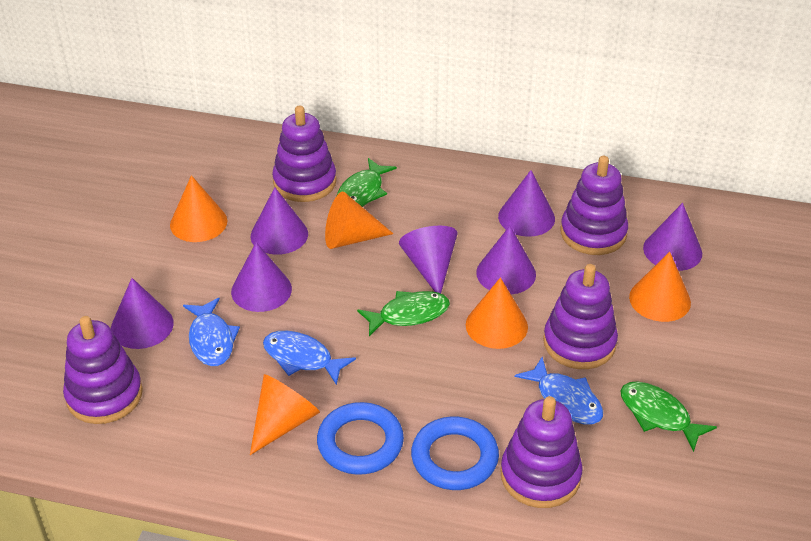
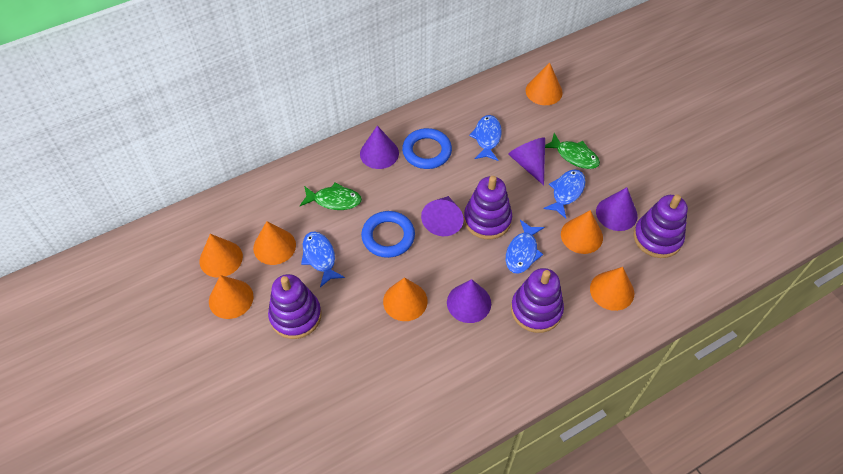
blue fish: [183,298,240,366] [263,331,356,385] [515,357,603,425] = 3 -> [301,231,345,287] [469,115,502,161] [506,220,544,274] [543,169,585,219] = 4
green fish: [337,158,397,207] [357,291,450,336] [620,381,717,452] = 3 -> [300,182,362,210] [545,133,600,169] = 2
orange cone: [170,175,227,242] [250,374,320,455] [325,192,394,249] [466,277,528,349] [629,252,691,322] = 5 -> [199,234,243,278] [209,275,254,319] [253,221,296,265] [383,277,428,321] [526,62,563,105] [561,210,603,254] [590,267,634,311] = 7
purple cone: [111,278,174,349] [231,242,292,312] [251,187,308,255] [399,226,458,293] [476,226,536,294] [498,170,555,237] [643,203,702,271] = 7 -> [360,126,399,169] [421,196,464,236] [447,279,491,323] [508,137,545,185] [596,187,638,231] = 5
purple stacking toy: [63,316,143,424] [272,106,337,202] [500,396,583,508] [543,264,618,369] [561,156,628,255] = 5 -> [268,274,322,339] [464,176,512,239] [511,268,564,333] [633,194,688,258] = 4

